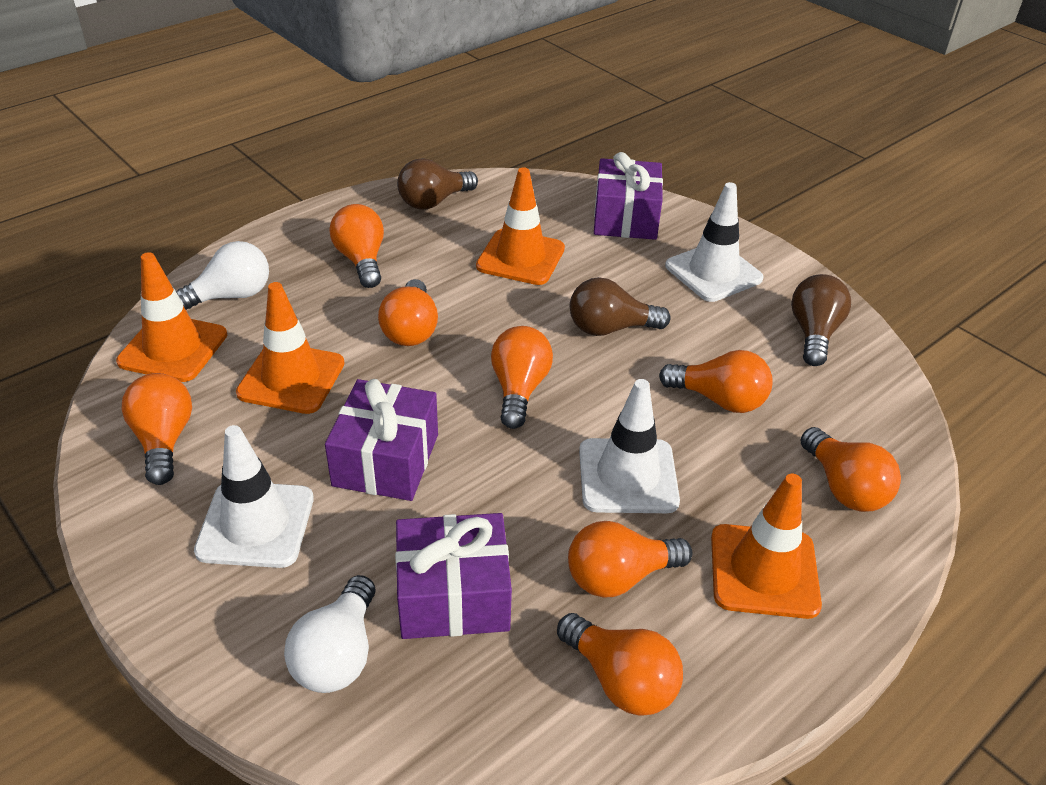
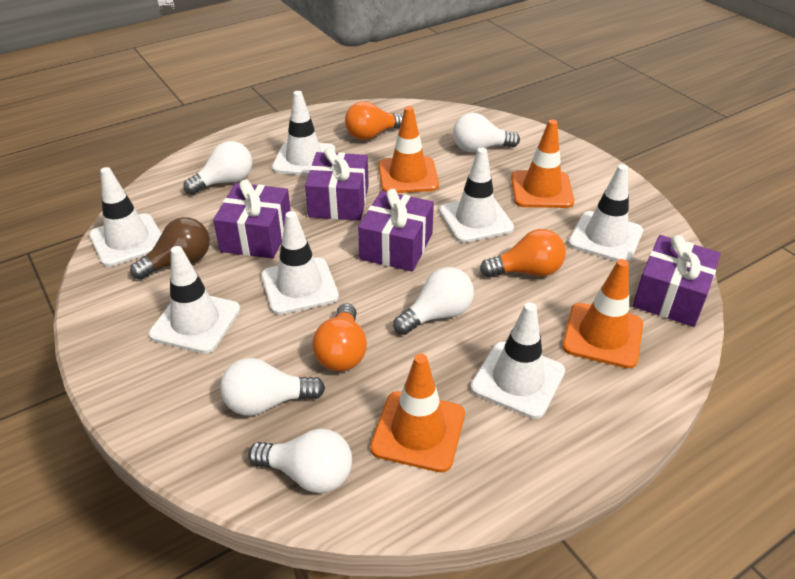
brown light bulb: [397,158,478,210] [570,277,670,336] [791,274,851,366] = 3 -> [130,217,210,280] = 1
orange light bulb: [122,373,192,485] [329,204,384,288] [378,279,438,346] [491,326,553,429] [557,613,683,716] [568,521,693,598] [659,350,773,413] [800,427,901,512] = 8 -> [312,303,367,371] [345,101,403,140] [480,229,566,277] = 3
purple gift: [325,379,438,501] [395,513,512,639] [594,152,663,240] = 3 -> [213,179,291,259] [305,147,369,220] [358,189,434,272] [633,235,721,327] = 4
white light bulb: [176,241,269,310] [284,575,375,693] = 2 -> [183,141,252,195] [220,358,325,416] [248,429,352,493] [393,267,474,335] [453,113,520,152] = 5
white traffic cone: [194,425,314,568] [579,379,680,513] [665,182,763,302] = 3 -> [89,167,161,267] [149,246,240,354] [261,211,339,315] [272,91,335,176] [439,147,514,243] [471,302,565,419] [568,164,643,262] = 7

